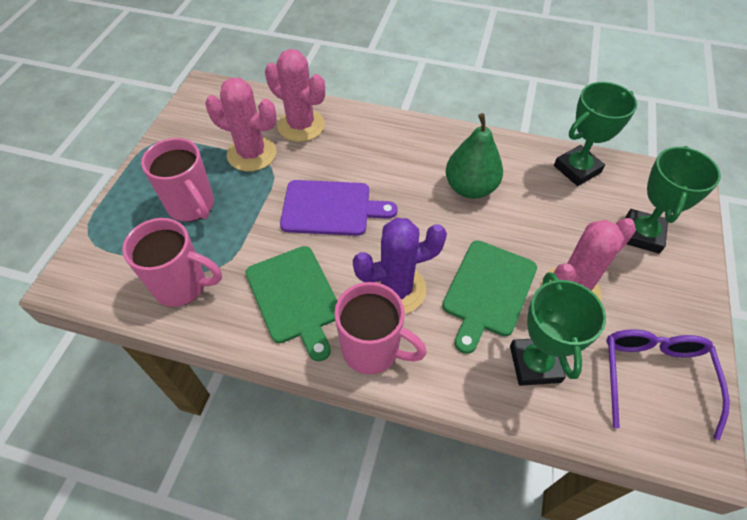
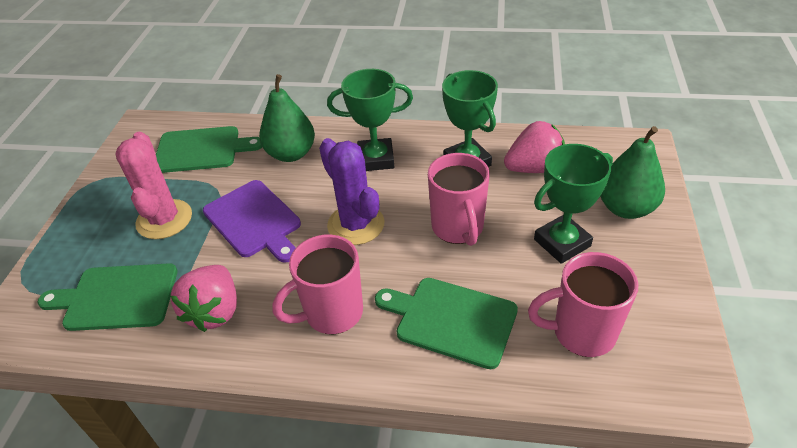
green cutting board: [245,246,337,361] [442,241,537,354] = 2 -> [37,263,178,331] [156,126,262,173] [375,278,518,369] = 3
green pear: [446,113,503,199] = 1 -> [259,74,315,162] [600,126,665,219] = 2
pink cactus: [205,78,277,172] [265,49,325,142] [541,218,636,301] = 3 -> [115,132,192,239] = 1
pink strawberry: none = 0 -> [171,265,237,332] [504,121,565,173] = 2
purple glasses: [606,329,730,440] = 1 -> none = 0

